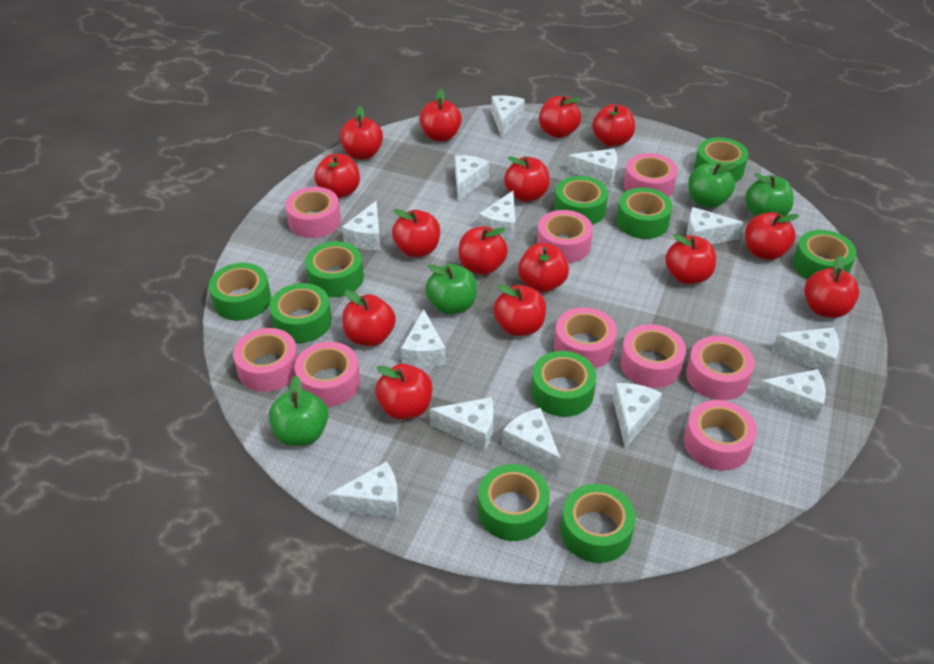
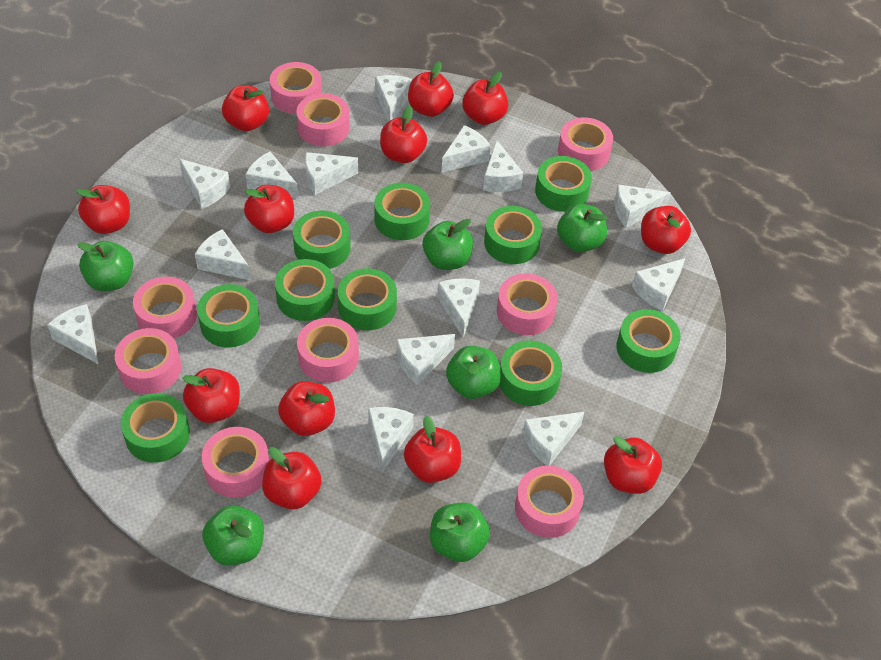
green apple: [269,375,328,446] [425,264,477,314] [688,163,737,208] [745,173,794,216] = 4 -> [77,241,134,291] [203,505,264,566] [423,219,473,270] [430,503,490,562] [446,346,501,399] [557,204,607,252] = 6
red apple: [314,154,360,198] [339,106,383,159] [342,290,396,346] [375,364,432,420] [392,209,440,257] [419,89,462,141] [458,226,508,275] [494,284,546,336] [504,156,550,202] [518,243,569,292] [539,96,581,138] [592,104,635,147] [665,234,716,284] [745,212,799,260] [804,255,860,318] = 15 -> [76,185,130,234] [182,368,240,423] [222,86,269,131] [244,185,294,233] [262,447,322,510] [278,381,335,436] [380,106,427,163] [404,415,461,483] [408,61,454,117] [462,72,508,125] [604,436,662,494] [641,206,691,254] = 12
white cheese: [328,461,399,518] [342,201,381,250] [401,309,446,368] [430,397,494,450] [455,155,489,201] [479,191,515,239] [491,95,525,137] [502,408,561,474] [567,149,617,186] [613,383,662,448] [687,207,743,245] [756,369,826,421] [772,327,839,376] = 13 -> [47,304,98,364] [179,159,230,209] [195,229,251,280] [246,152,298,199] [305,152,358,195] [368,407,414,473] [375,75,412,122] [397,334,455,385] [437,278,480,338] [441,125,491,173] [483,140,523,192] [523,412,584,466] [615,184,671,228] [632,258,685,311] = 14

